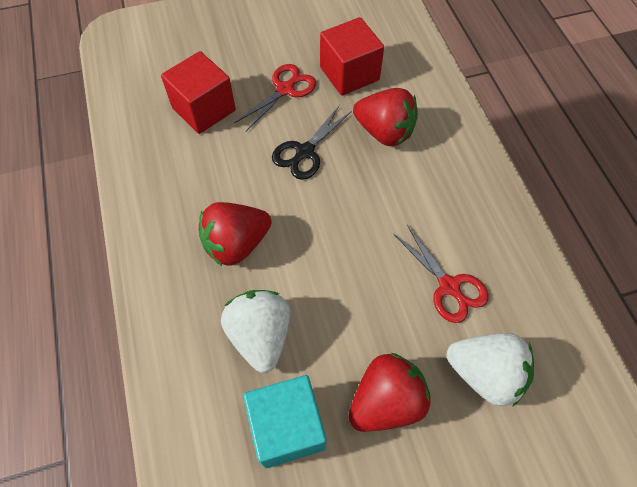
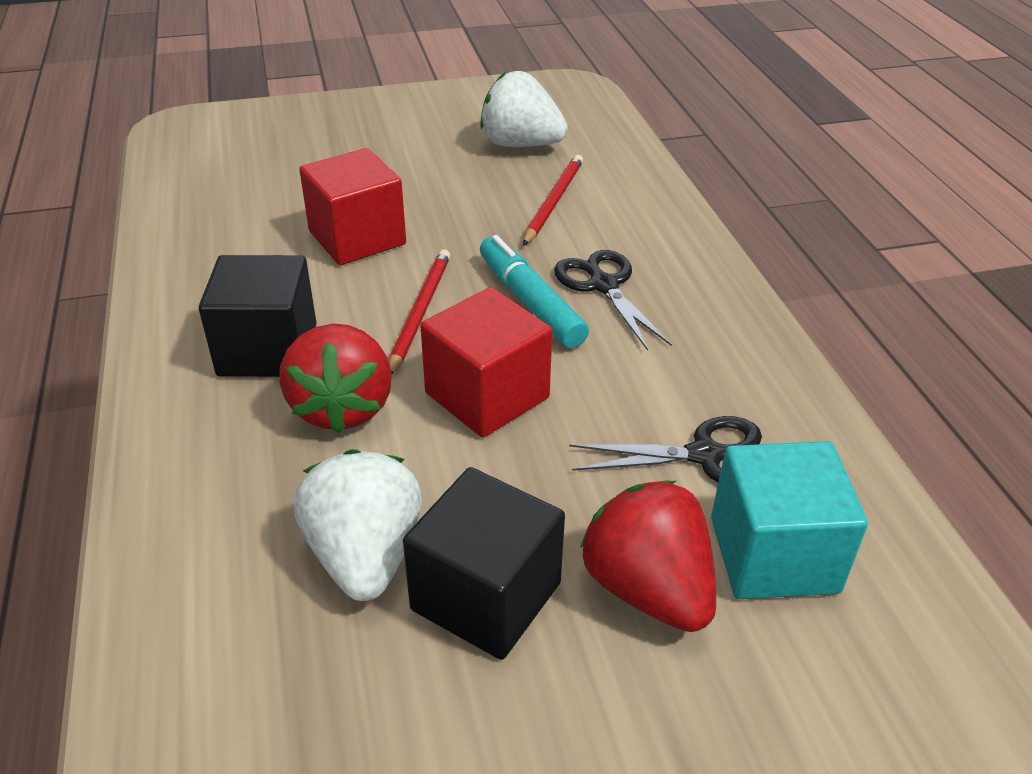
black cube: none = 0 -> [199,255,316,377] [403,467,565,660] = 2
black scissors: [272,105,352,180] = 1 -> [554,250,672,351] [569,416,762,482] = 2
red pencil: none = 0 -> [389,249,450,374] [523,155,583,246] = 2
red scissors: [235,64,316,131] [394,225,488,323] = 2 -> none = 0
red strawberry: [199,202,272,266] [349,353,431,432] [353,88,418,146] = 3 -> [279,324,392,433] [580,481,716,632] = 2
turquoise marker: none = 0 -> [480,235,589,348] = 1

